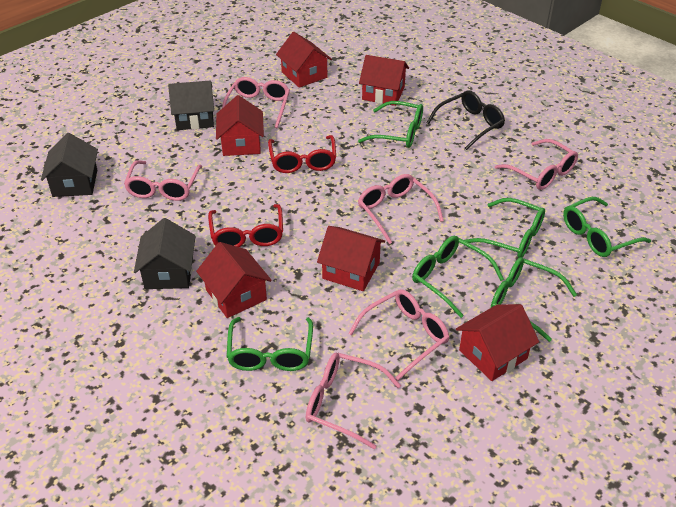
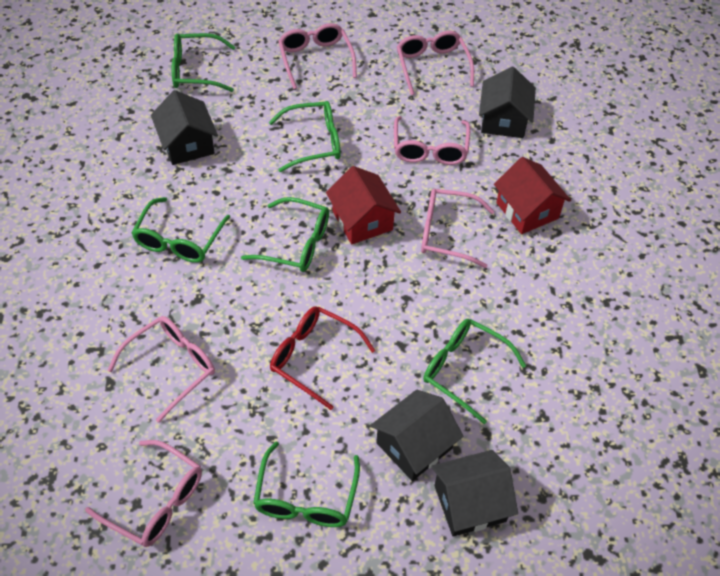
black glasses: [427,90,505,150] = 1 -> none = 0
black house: [41,133,98,197] [134,218,196,289] [168,80,214,130] = 3 -> [151,90,218,165] [370,390,463,481] [431,450,518,537] [479,67,536,138] = 4
red glasses: [208,204,283,247] [268,135,336,173] = 2 -> [270,306,376,410] = 1
red house: [196,242,272,318] [216,95,264,156] [276,32,332,88] [317,226,385,291] [359,55,409,106] [456,304,539,381] = 6 -> [326,166,401,244] [494,157,571,234] = 2

